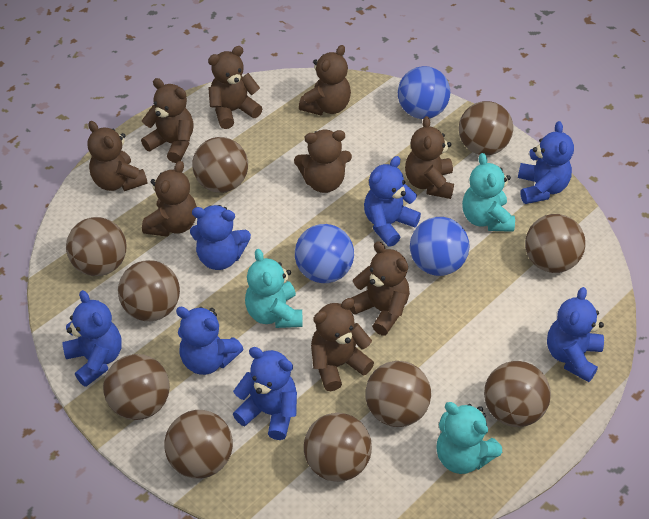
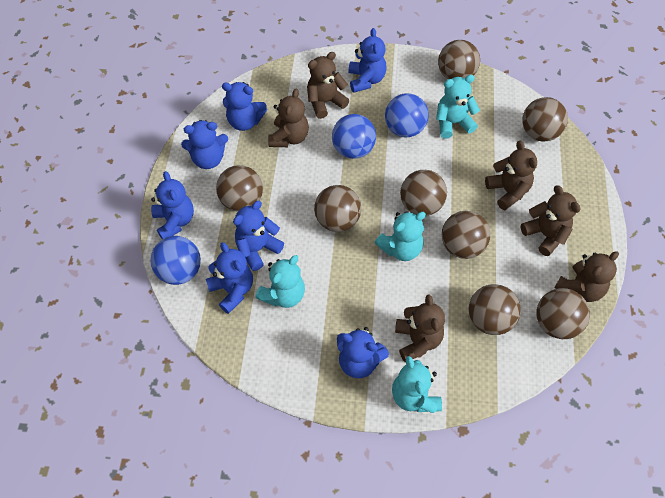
brown ball: [66,217,127,276] [103,354,170,420] [118,260,180,321] [164,410,233,479] [192,137,248,193] [304,413,372,482] [365,361,431,427] [459,101,513,155] [484,361,551,427] [525,214,586,273] = 10 -> [216,165,263,212] [314,185,361,232] [400,170,447,216] [438,40,480,79] [442,211,490,259] [469,284,521,335] [522,97,568,141] [537,288,590,339] = 8
brown teddy bear: [87,121,148,191] [141,78,194,163] [142,161,197,237] [208,46,263,129] [294,130,352,193] [299,45,351,115] [311,298,374,391] [350,241,410,335] [405,116,454,199] = 9 -> [268,89,309,147] [307,52,349,119] [395,294,445,362] [485,141,537,210] [520,185,581,256] [554,251,619,302] = 6
turquoise teddy bear: [245,249,303,328] [436,402,502,474] [462,153,515,232] = 3 -> [256,255,305,308] [375,211,426,261] [392,356,442,413] [436,75,480,139] = 4

